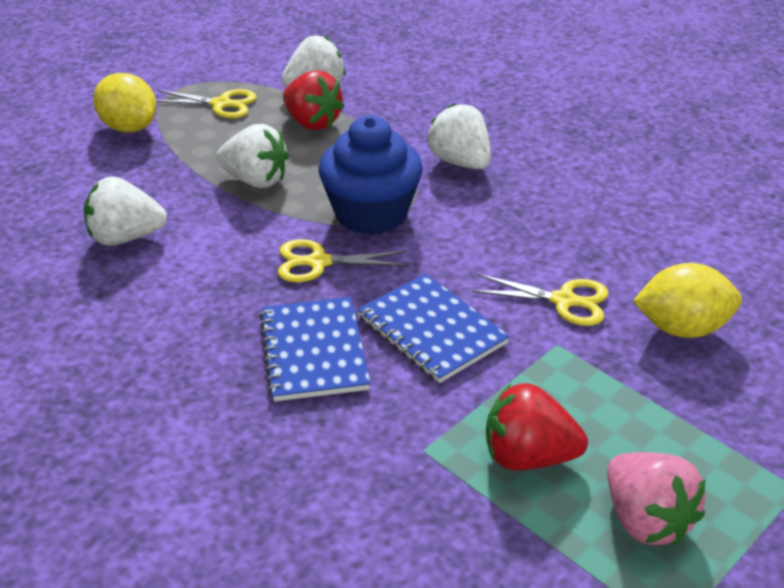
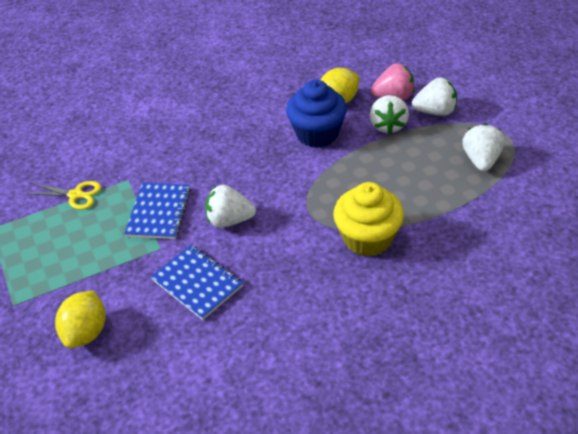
red strawberry: [283,70,345,130] [486,383,588,471] = 2 -> none = 0
yellow cupcake: none = 0 -> [333,182,404,257] = 1
yellow scissors: [156,89,257,118] [278,239,407,282] [471,274,609,326] = 3 -> [27,181,101,210] = 1

